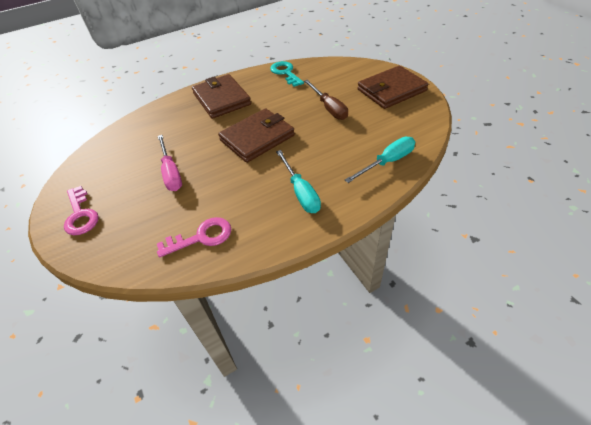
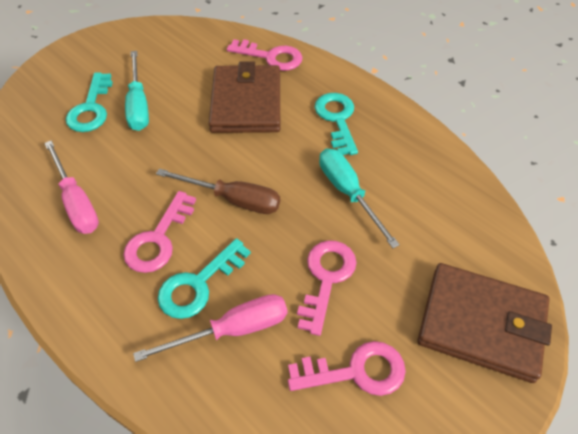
brown wallet: [192,74,251,119] [218,108,295,163] [358,66,428,109] = 3 -> [209,61,280,133] [417,263,552,383] = 2
pink key: [64,186,99,235] [157,217,231,257] = 2 -> [123,191,196,273] [227,39,302,71] [288,341,406,396] [297,240,357,336] = 4
pink screwdriver: [158,135,182,191] = 1 -> [44,140,99,234] [133,294,287,362] = 2
turquoise key: [270,61,304,87] = 1 -> [66,73,113,132] [158,238,251,319] [315,93,358,155] = 3

